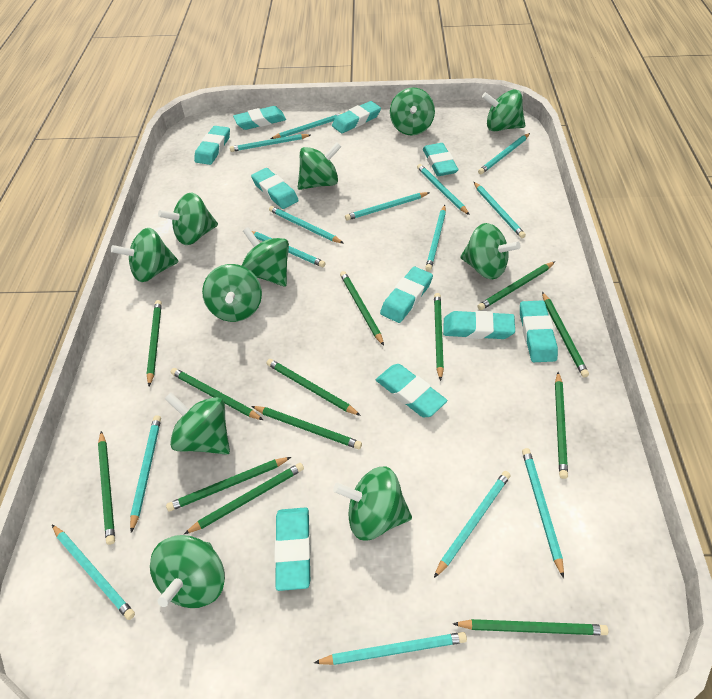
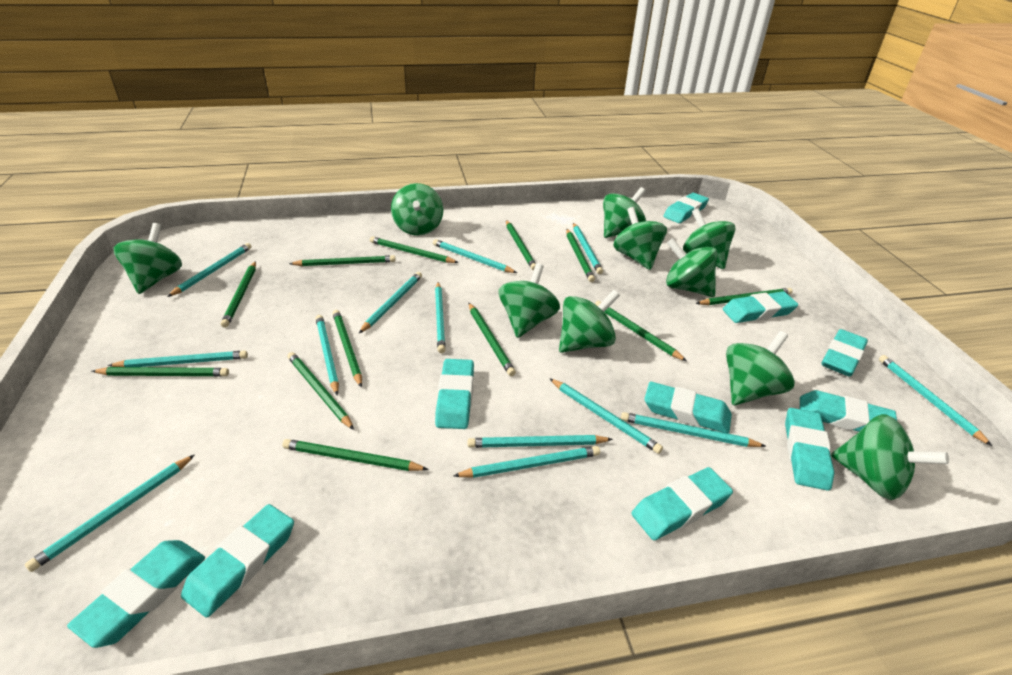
green pencil: [98,431,115,545] [146,300,162,386] [166,457,291,511] [171,368,263,420] [184,463,304,534] [252,406,362,449] [266,359,361,416] [340,271,384,346] [434,293,444,381] [453,619,608,635] [477,262,555,310] [542,292,589,377] [555,372,568,479] = 13 -> [92,367,229,377] [221,261,256,328] [282,439,429,471] [288,352,354,430] [289,255,396,266] [332,310,362,388] [370,236,459,263] [469,303,516,376] [506,220,536,270] [566,229,595,282] [595,301,687,361] [696,288,793,305] = 12
green spinning top: [111,228,179,282] [150,535,225,608] [158,193,218,245] [164,392,230,455] [202,264,262,322] [242,227,289,286] [298,143,341,190] [333,467,412,540] [390,87,435,135] [460,223,521,279] [482,89,525,132] = 11 -> [113,223,182,294] [391,183,443,236] [499,264,560,338] [559,290,620,353] [603,187,646,238] [613,207,667,270] [666,238,717,297] [683,208,736,269] [726,331,795,405] [831,414,949,500] = 10
turquoise pencil: [52,525,135,620] [130,415,161,533] [230,134,311,152] [252,231,326,267] [269,206,343,243] [270,113,343,139] [314,632,467,665] [345,192,430,220] [417,164,470,215] [425,205,446,271] [434,471,511,578] [474,182,526,238] [478,133,530,174] [522,448,564,578] = 14 -> [25,455,195,572] [108,350,248,367] [167,243,251,297] [315,315,339,395] [359,272,422,333] [433,239,517,273] [435,282,446,353] [454,446,600,478] [468,435,613,448] [549,378,663,454] [573,223,603,274] [621,412,766,447] [879,355,992,446] = 13

